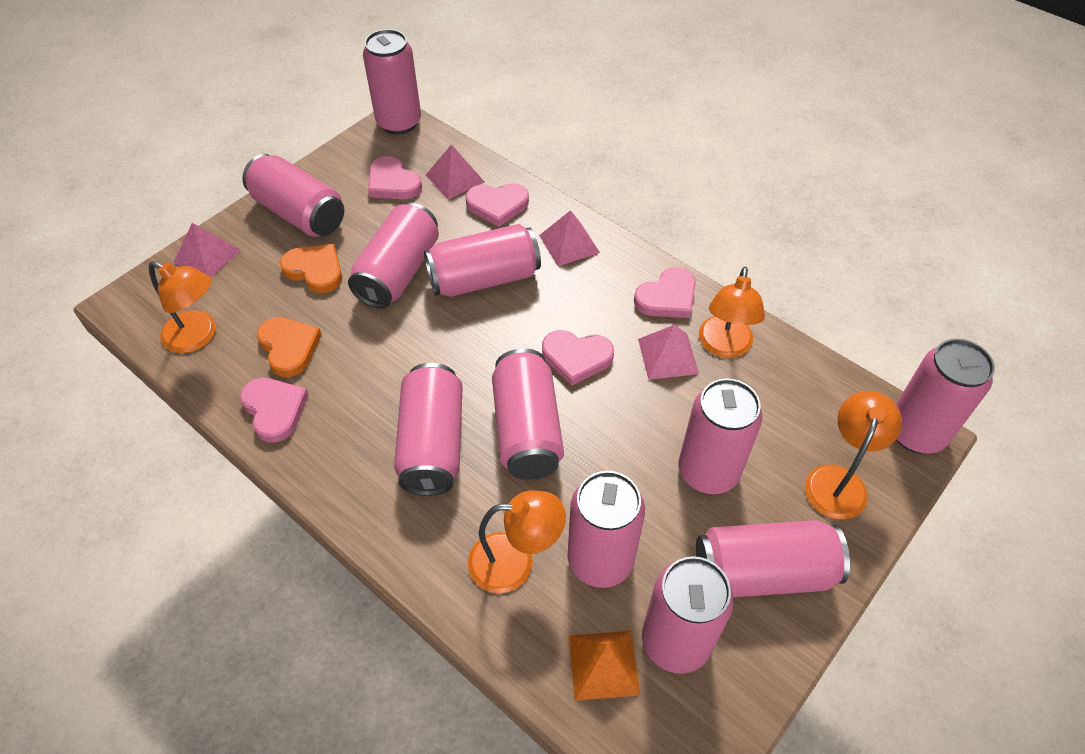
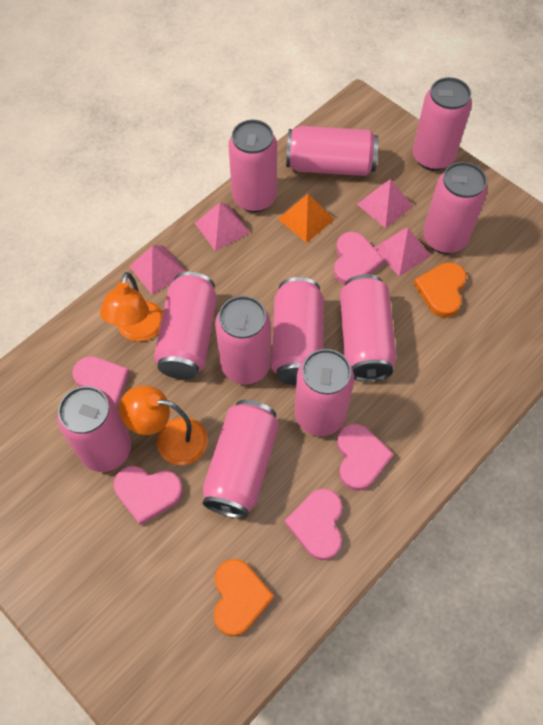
orange lamp: [149,261,216,353] [468,490,566,593] [699,267,765,358] [805,391,902,520] = 4 -> [100,272,163,342] [119,386,208,465] = 2

